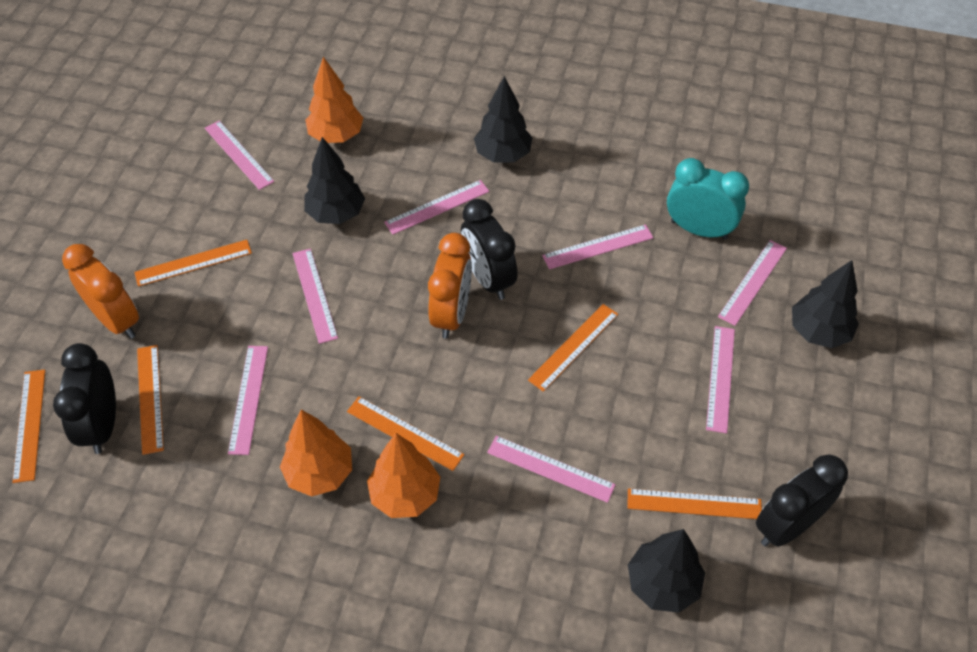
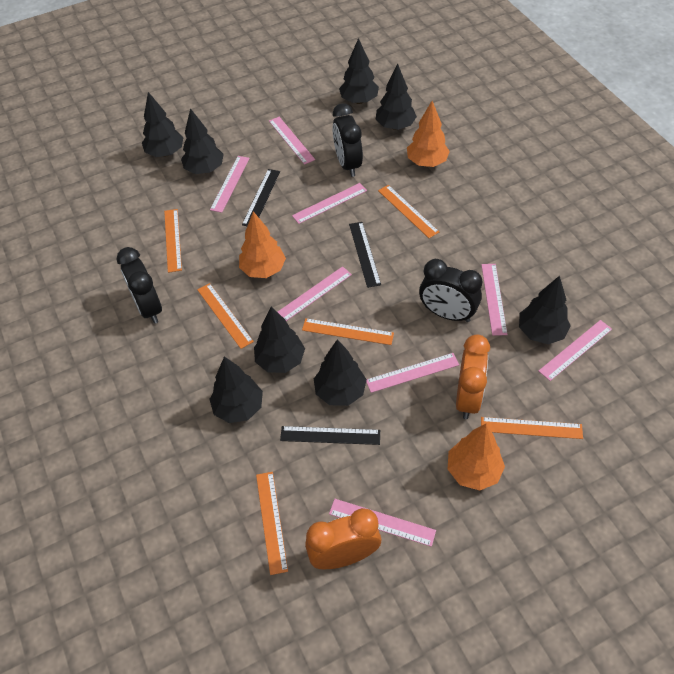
black ruler: none = 0 -> [242,169,280,226] [280,426,380,445] [349,222,381,288] = 3
black tree: [304,137,365,224] [474,76,533,163] [628,529,705,613] [792,260,859,348] = 4 -> [142,92,183,157] [181,108,224,174] [209,356,263,423] [254,307,305,373] [314,339,367,406] [339,38,379,104] [376,64,417,130] [519,275,571,344] = 8
turquoise clock: [667,158,749,240] = 1 -> none = 0

